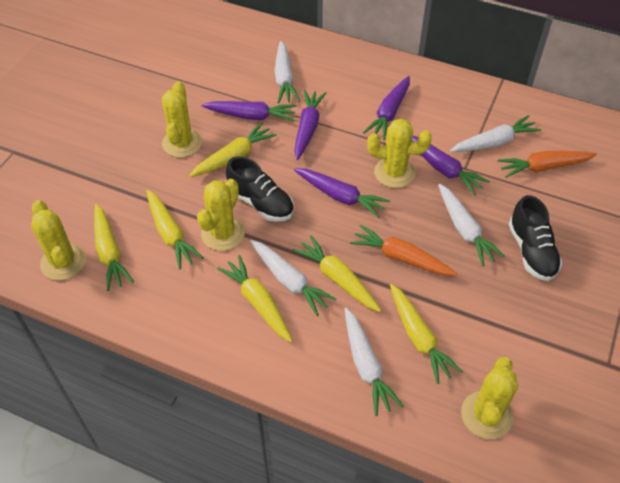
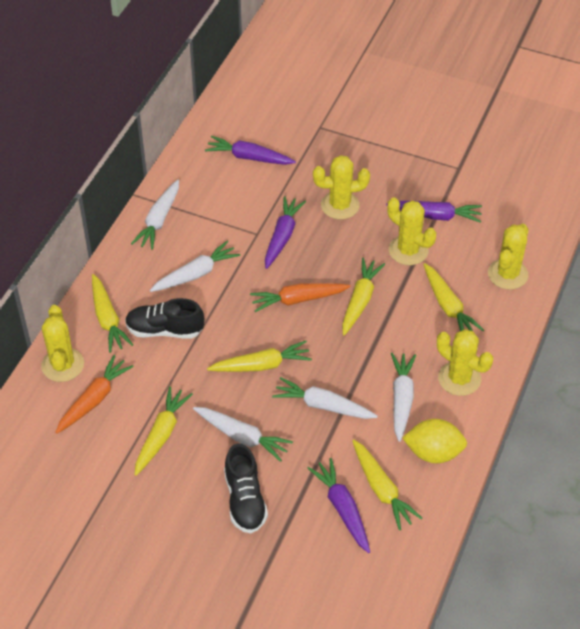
purple carrot: [201,101,297,122] [294,90,326,160] [294,168,390,218] [363,76,410,140] [412,136,490,196] = 5 -> [205,136,296,165] [265,196,306,269] [308,458,370,553] [386,201,482,223] = 4
yellow lemon: none = 0 -> [402,419,467,463] = 1

